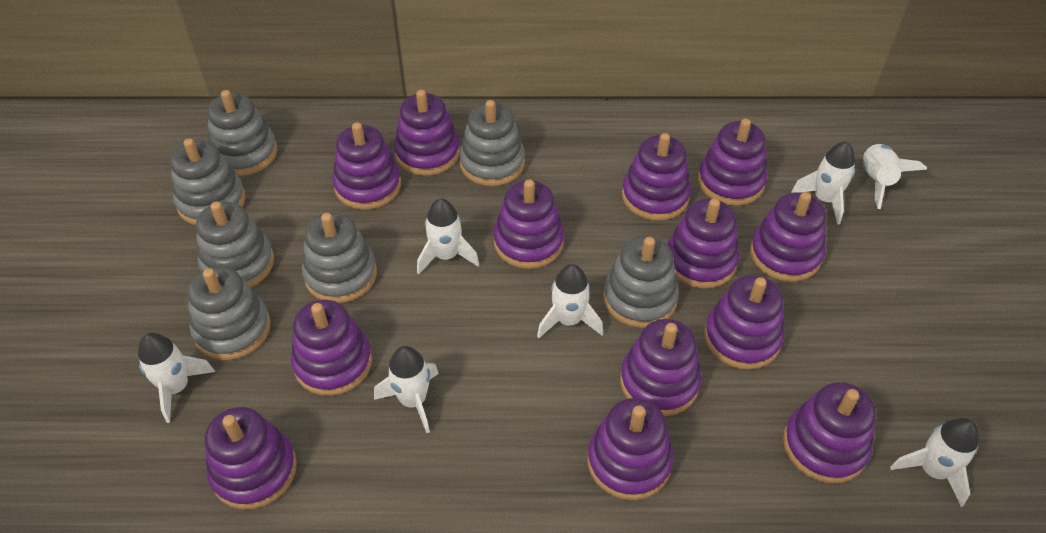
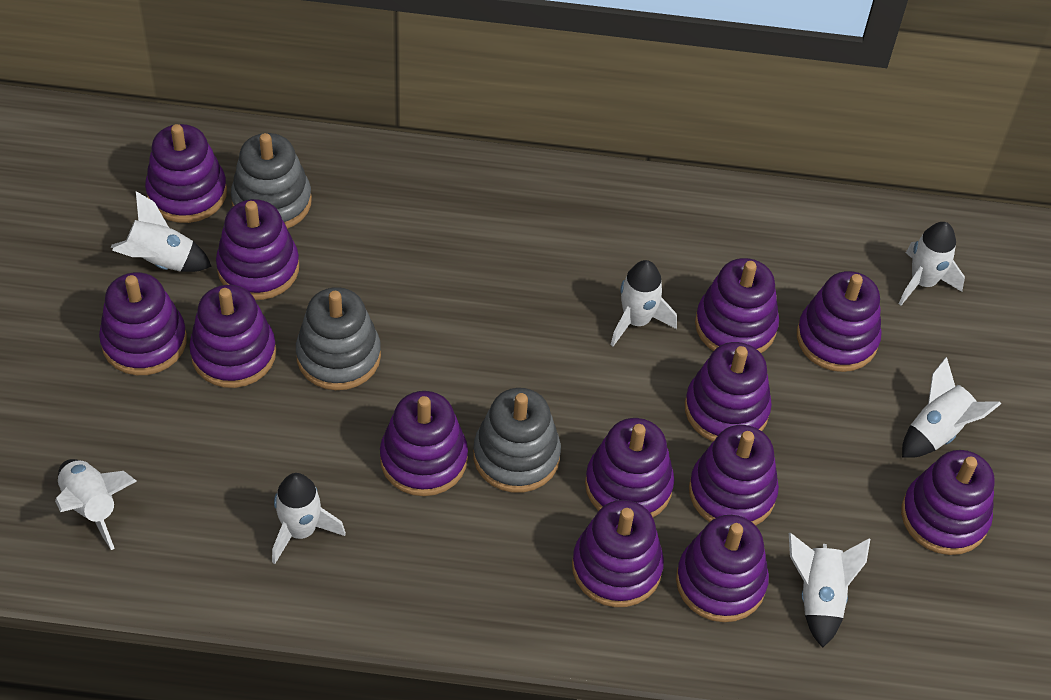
grey stacking toy: [170,138,246,225] [187,266,271,360] [196,201,274,288] [207,90,278,176] [302,213,377,303] [459,100,525,186] [603,236,679,328] = 7 -> [231,133,312,229] [296,287,381,390] [473,388,561,493] = 3

